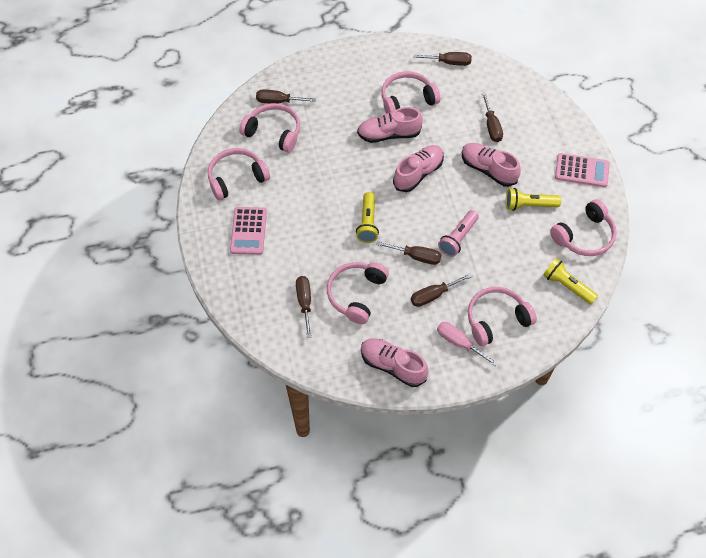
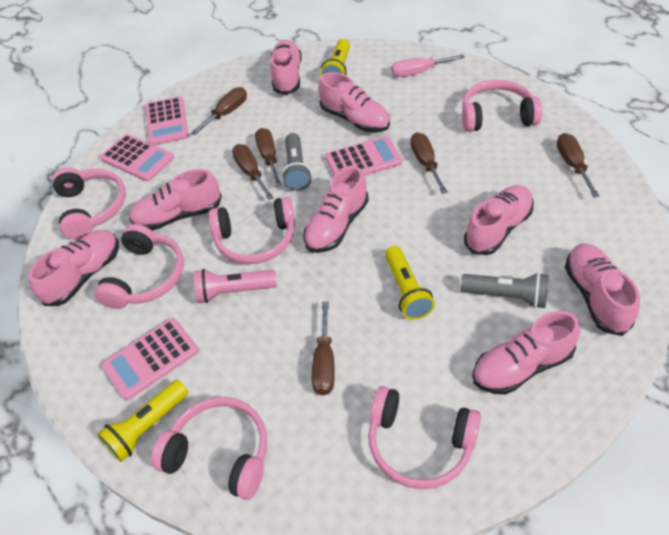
grey flashlight: none = 0 -> [282,133,312,191] [461,272,549,308] = 2
pink calculator: [230,207,267,255] [555,153,610,187] = 2 -> [100,134,174,182] [102,318,199,400] [145,96,189,146] [325,136,402,176] = 4
pink shoe: [357,107,423,143] [361,339,428,387] [393,145,444,192] [462,143,521,187] = 4 -> [29,230,119,306] [129,169,222,230] [270,40,302,95] [303,166,369,253] [319,72,390,132] [464,185,534,255] [472,311,580,395] [565,244,640,336] = 8

